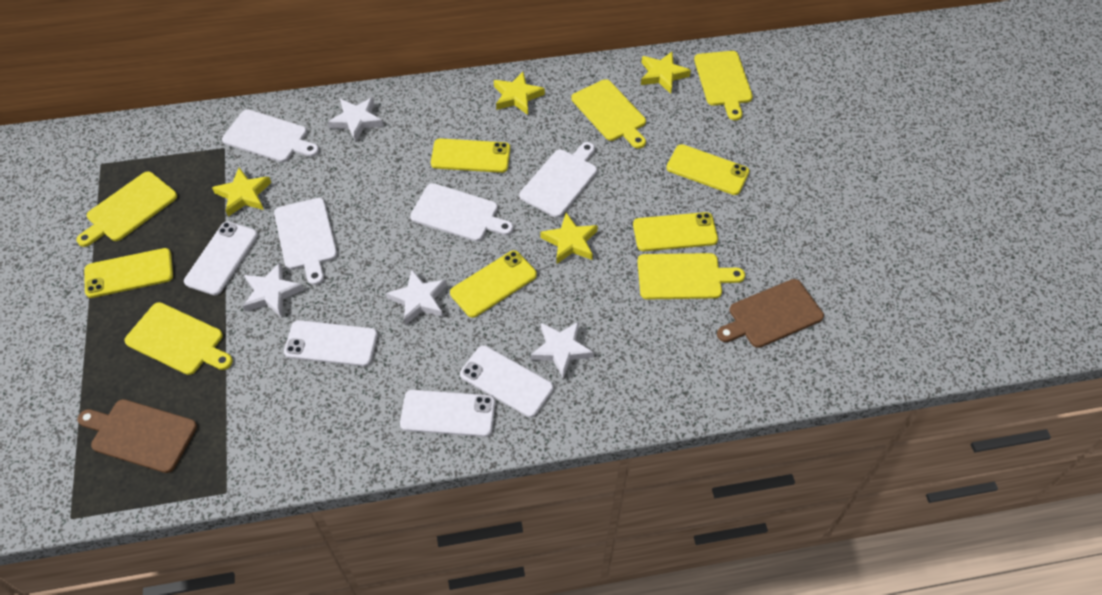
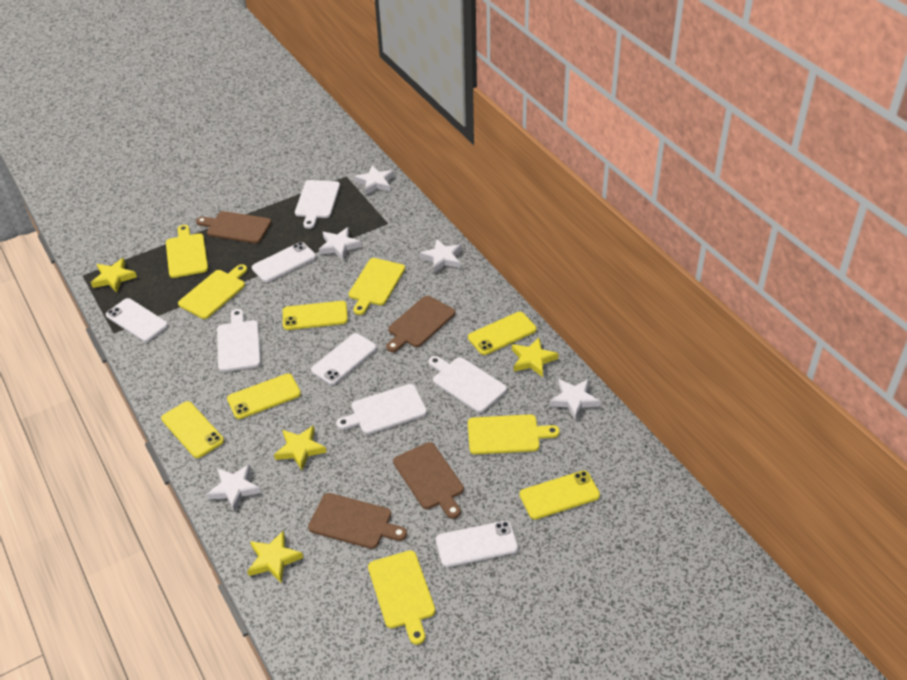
brown cutting board: [78,399,197,473] [717,279,824,348] = 2 -> [196,211,271,244] [308,493,407,549] [386,296,455,352] [393,442,464,519] = 4
white star: [243,262,304,317] [328,98,383,142] [386,270,447,325] [530,321,594,378] = 4 -> [206,464,261,512] [319,227,362,261] [354,165,394,195] [419,239,462,273] [550,379,600,420] = 5

